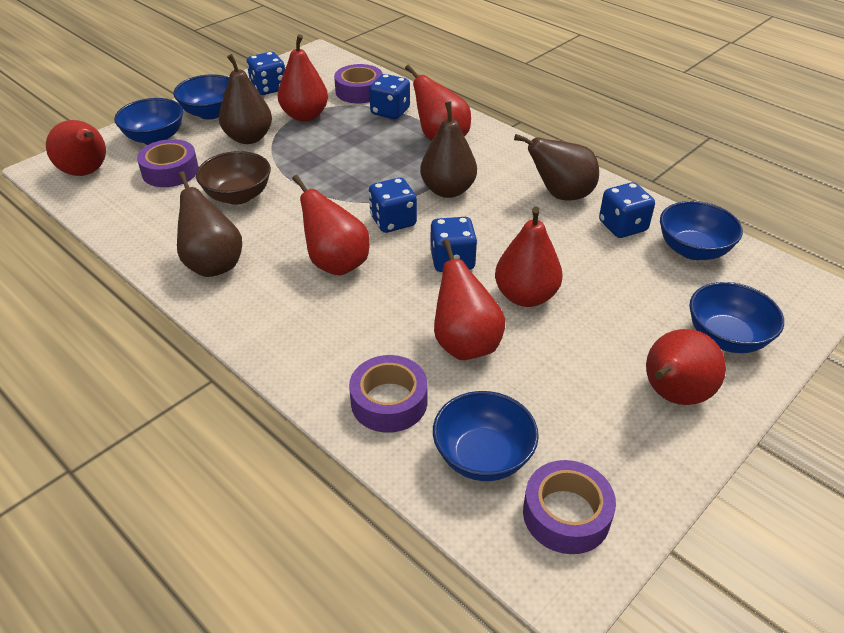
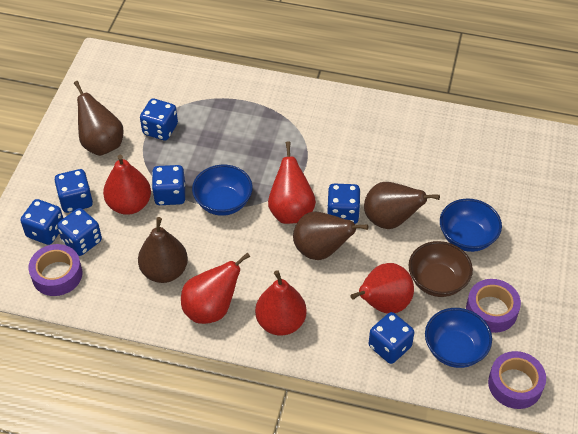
blue bowl: [114,98,183,145] [173,74,229,120] [433,391,539,481] [660,201,743,260] [689,282,784,353] = 5 -> [192,165,253,216] [425,308,492,368] [440,198,502,252] = 3
blue dice: [247,52,285,95] [369,74,410,119] [369,178,417,233] [430,217,477,272] [599,182,655,238] = 5 -> [20,199,63,245] [54,169,93,213] [57,208,102,256] [140,99,178,141] [152,165,185,205] [327,184,361,224] [369,312,414,364] = 7
purple tape: [137,139,199,187] [334,64,383,103] [349,355,428,433] [523,460,616,554] = 4 -> [29,244,82,296] [466,279,521,333] [488,351,546,409] = 3
red pear: [46,120,106,176] [278,34,328,121] [292,175,370,276] [405,64,471,141] [434,239,505,360] [495,207,563,307] [646,329,726,405] = 7 -> [103,155,151,215] [181,252,250,324] [255,270,307,335] [268,141,316,224] [350,263,414,313] = 5

